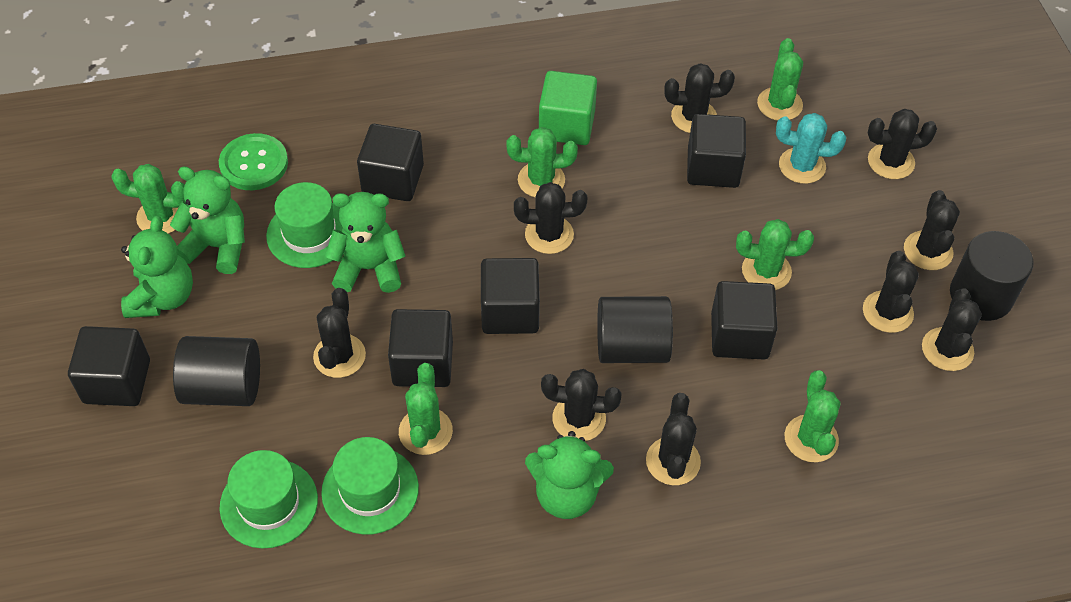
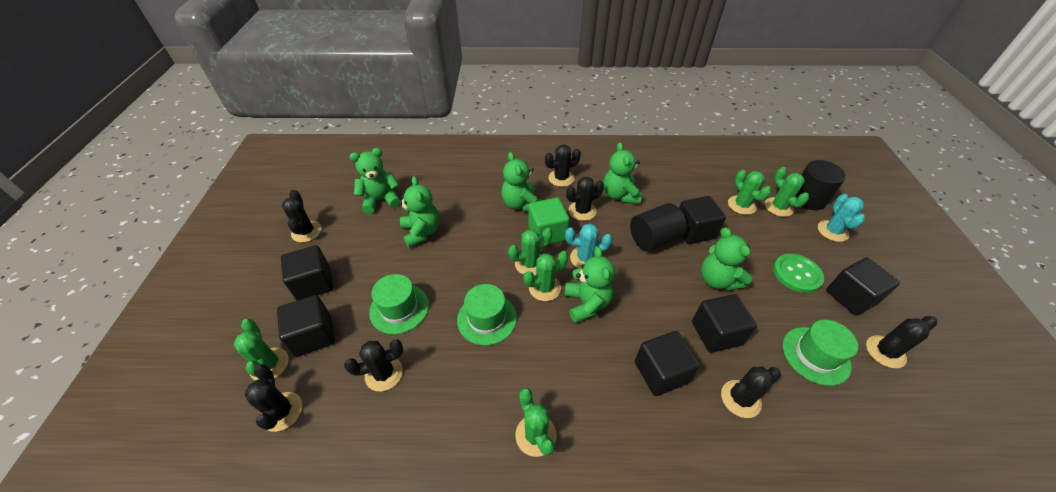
black cactus: [313,288,366,378] [514,182,587,254] [541,369,622,441] [646,393,701,485] [664,63,735,133] [863,251,919,333] [868,109,937,179] [904,190,960,270] [922,288,982,371] = 9 -> [245,364,302,432] [282,190,321,242] [344,339,403,391] [545,145,581,187] [566,177,604,221] [721,367,781,418] [866,316,937,368] = 7
black cylinder: [173,336,260,406] [597,296,673,363] [950,231,1034,321] = 3 -> [630,203,687,252] [796,160,846,210] = 2
green teddy bear: [121,216,193,318] [170,166,245,274] [325,192,405,293] [525,431,614,519] = 4 -> [349,148,401,214] [399,176,440,248] [501,152,541,212] [565,247,615,323] [603,142,642,204] [701,227,752,291] = 6
turquoise cactus: [776,113,846,184] = 1 -> [565,223,612,268] [818,194,865,242] = 2

